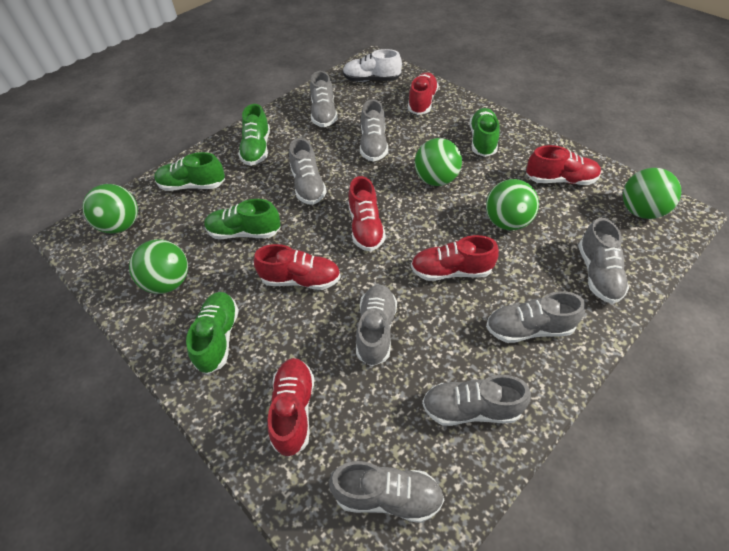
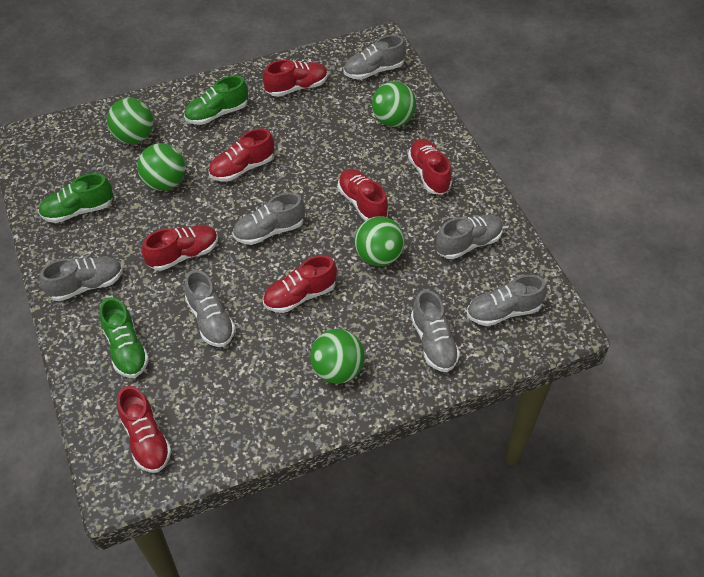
green shoe: [154,152,225,191] [186,292,239,374] [204,199,281,239] [238,104,270,166] [469,108,500,157] = 5 -> [38,173,113,223] [100,297,149,378] [184,75,248,125] = 3
grey shoe: [289,138,327,205] [310,71,338,127] [329,461,444,523] [356,285,397,366] [360,99,388,162] [422,375,531,426] [486,291,585,343] [578,218,629,304] = 8 -> [39,257,123,301] [184,270,235,347] [233,193,305,245] [343,35,406,80] [411,290,460,372] [436,215,503,259] [467,275,547,326] = 7
red shoe: [254,244,341,290] [267,358,314,457] [348,176,386,251] [408,72,439,115] [411,235,499,281] [526,145,601,185] = 6 -> [117,386,172,473] [142,225,218,271] [209,128,274,182] [263,60,328,97] [263,255,337,313] [338,169,388,221] [408,139,452,195] = 7
white shoe: [343,49,402,82] = 1 -> none = 0

